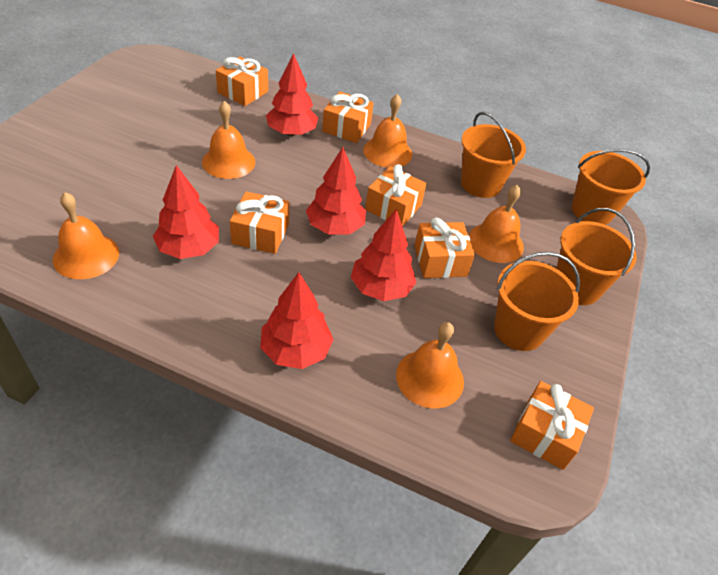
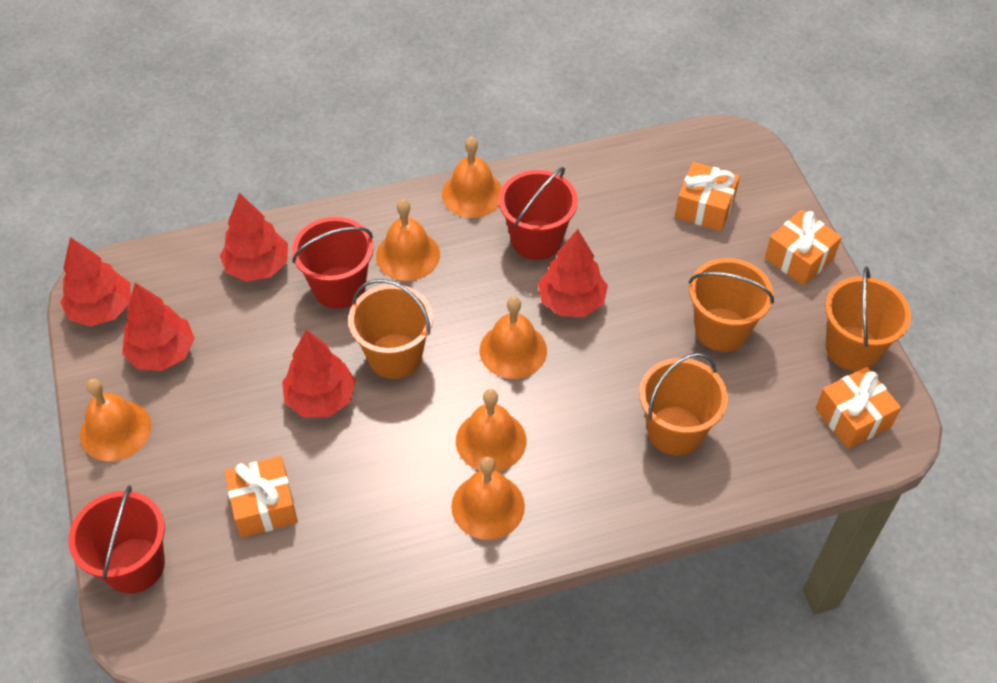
orange bell: [53,192,119,279] [202,101,255,179] [363,94,412,168] [396,322,464,409] [469,185,524,263] = 5 -> [80,379,151,462] [376,199,440,281] [442,137,502,218] [451,457,525,540] [456,389,526,471] [480,296,547,379] = 6
orange gift: [216,57,268,106] [230,191,289,254] [322,91,374,143] [365,164,427,227] [415,218,475,278] [510,381,594,470] = 6 -> [225,456,298,538] [675,162,740,231] [765,210,842,286] [816,367,901,449] = 4
red bucket: none = 0 -> [68,485,165,593] [292,217,374,309] [499,167,578,260] = 3

